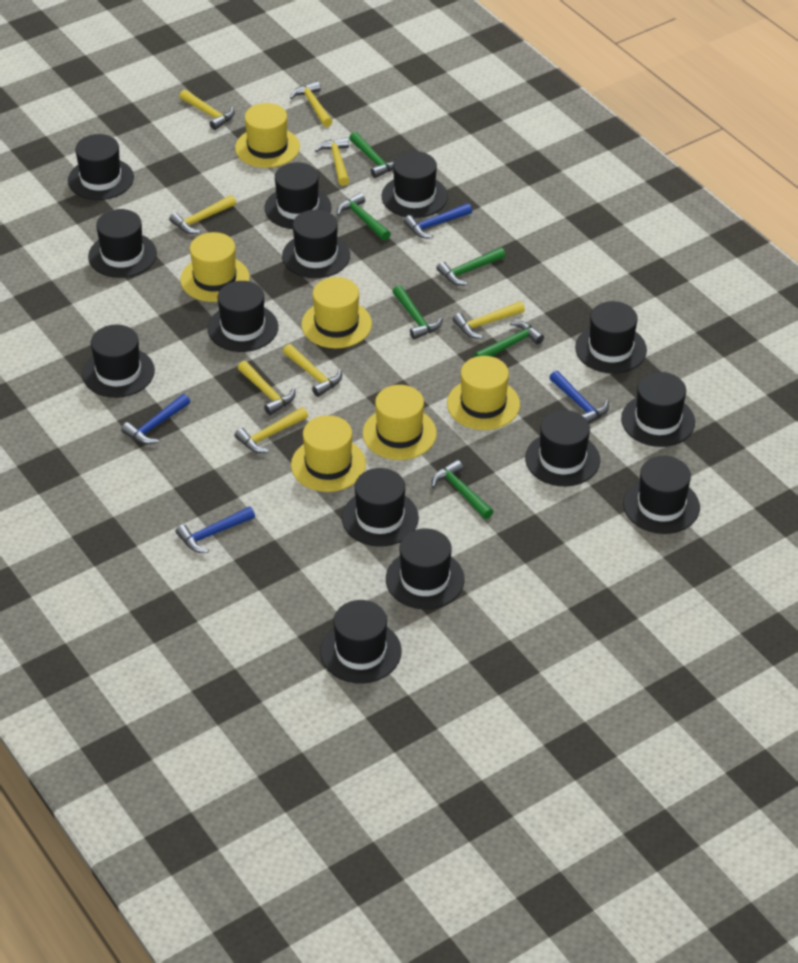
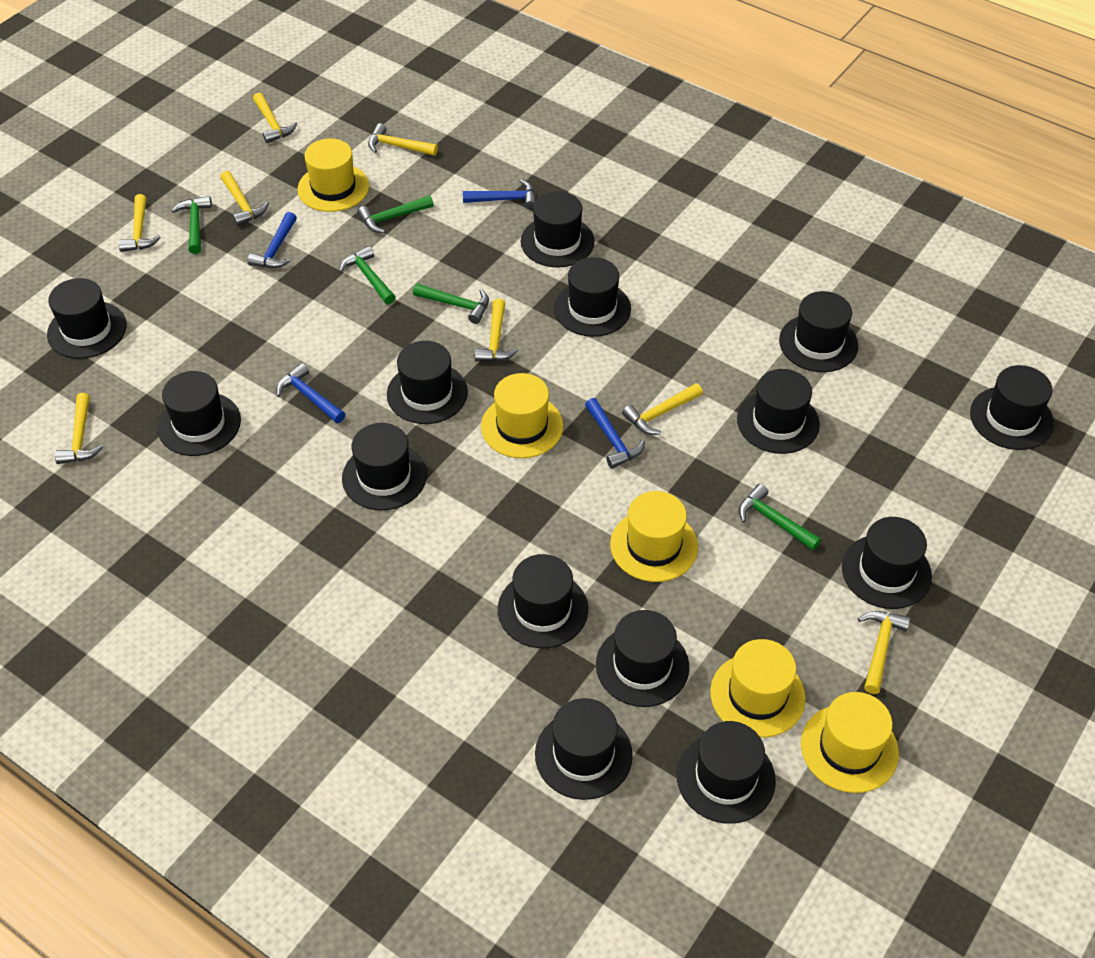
green hammer: [337,193,391,241] [349,132,398,178] [393,285,443,339] [431,460,494,519] [436,247,506,285] [474,321,544,357] = 6 -> [172,196,212,254] [339,246,396,304] [357,195,434,233] [413,283,489,324] [739,484,821,550] = 5
yellow hat: [180,232,250,302] [235,103,300,168] [291,415,366,492] [301,277,372,348] [363,385,437,460] [447,356,520,430] = 6 -> [297,138,369,212] [481,373,563,458] [610,491,698,582] [710,639,806,738] [801,692,899,793] = 5

